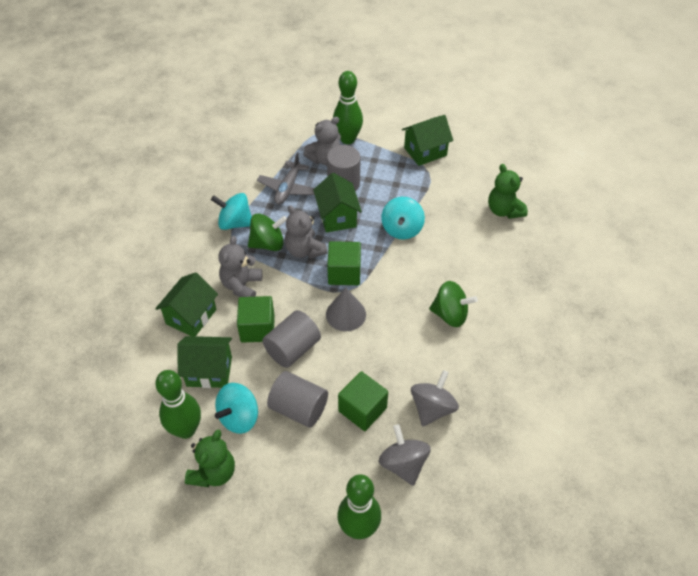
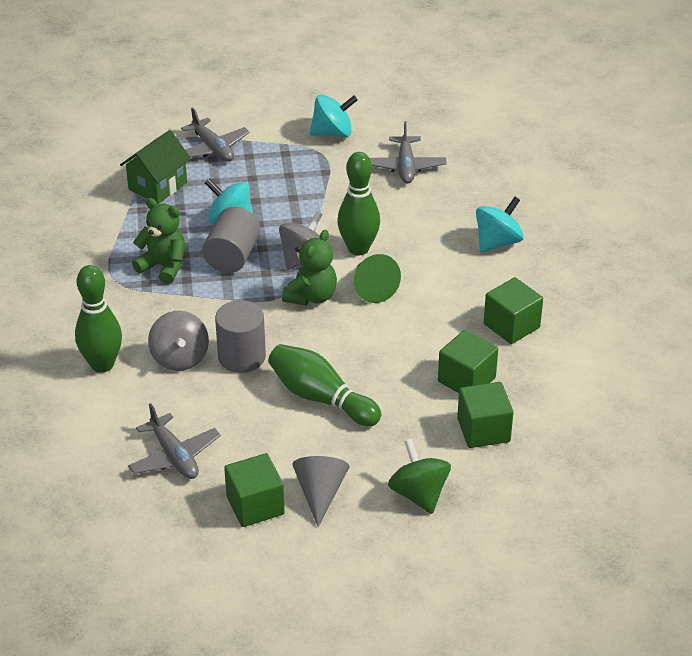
green cone: none = 0 -> [354,254,401,303] = 1
green cube: [237,296,275,343] [327,241,361,285] [338,371,388,431] = 3 -> [224,453,285,527] [438,330,498,393] [457,382,513,448] [484,277,543,344] = 4
green house: [155,272,218,336] [177,336,232,388] [313,173,362,233] [402,115,453,166] = 4 -> [120,130,191,204] = 1
green spinning top: [248,213,287,251] [429,281,478,327] = 2 -> [388,439,451,514] = 1
grey cylinder: [262,310,321,368] [267,371,328,428] [327,145,361,191] = 3 -> [202,207,260,273] [215,300,266,373] = 2
grey plane: [257,152,315,205] = 1 -> [128,403,221,479] [181,108,250,162] [370,121,447,183] = 3
grey teddy bear: [218,236,262,297] [285,205,327,259] [303,117,341,165] = 3 -> none = 0

